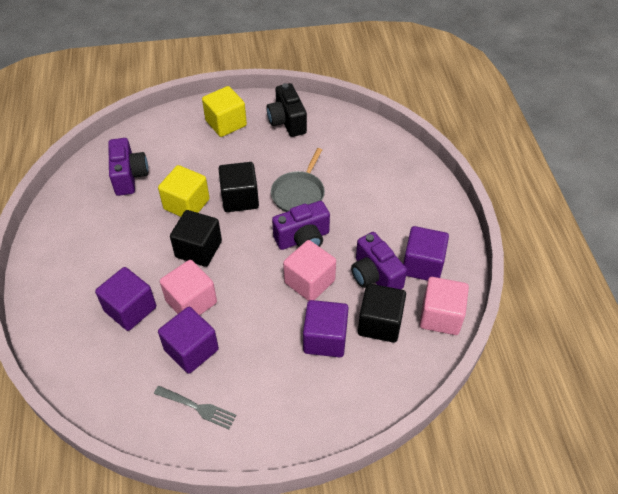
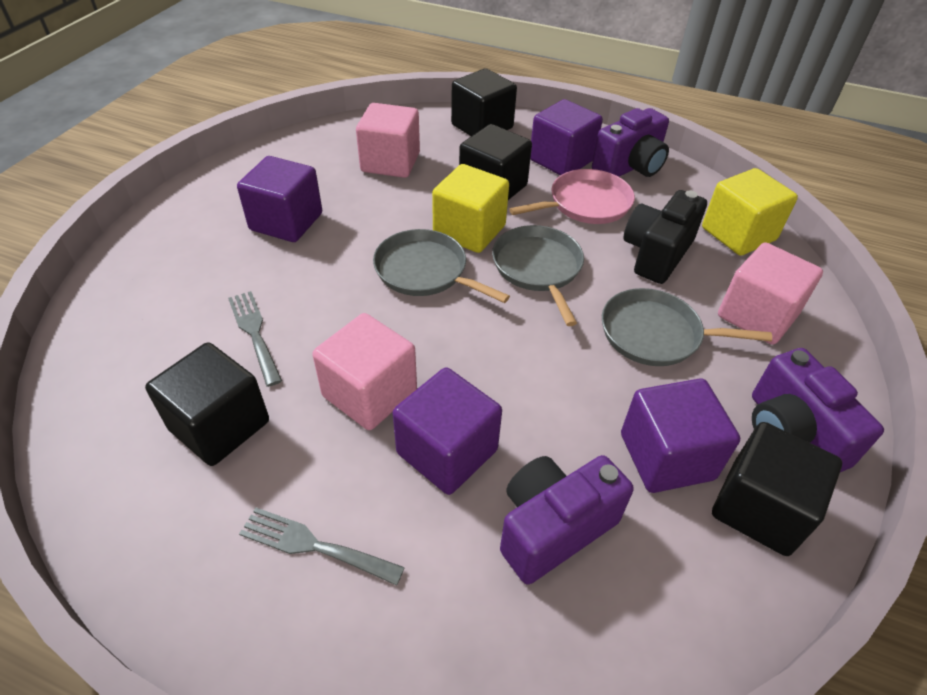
black cube: [170,210,222,267] [218,162,259,212] [358,284,406,343] = 3 -> [145,342,269,466] [451,68,517,136] [459,124,532,200] [712,422,842,556] = 4
grey fork: [154,386,237,429] = 1 -> [228,291,282,387] [239,507,405,586] = 2
grey pan: [271,148,325,212] = 1 -> [373,229,510,303] [492,225,584,326] [602,288,772,366] = 3
pink pan: none = 0 -> [509,169,635,224] = 1

